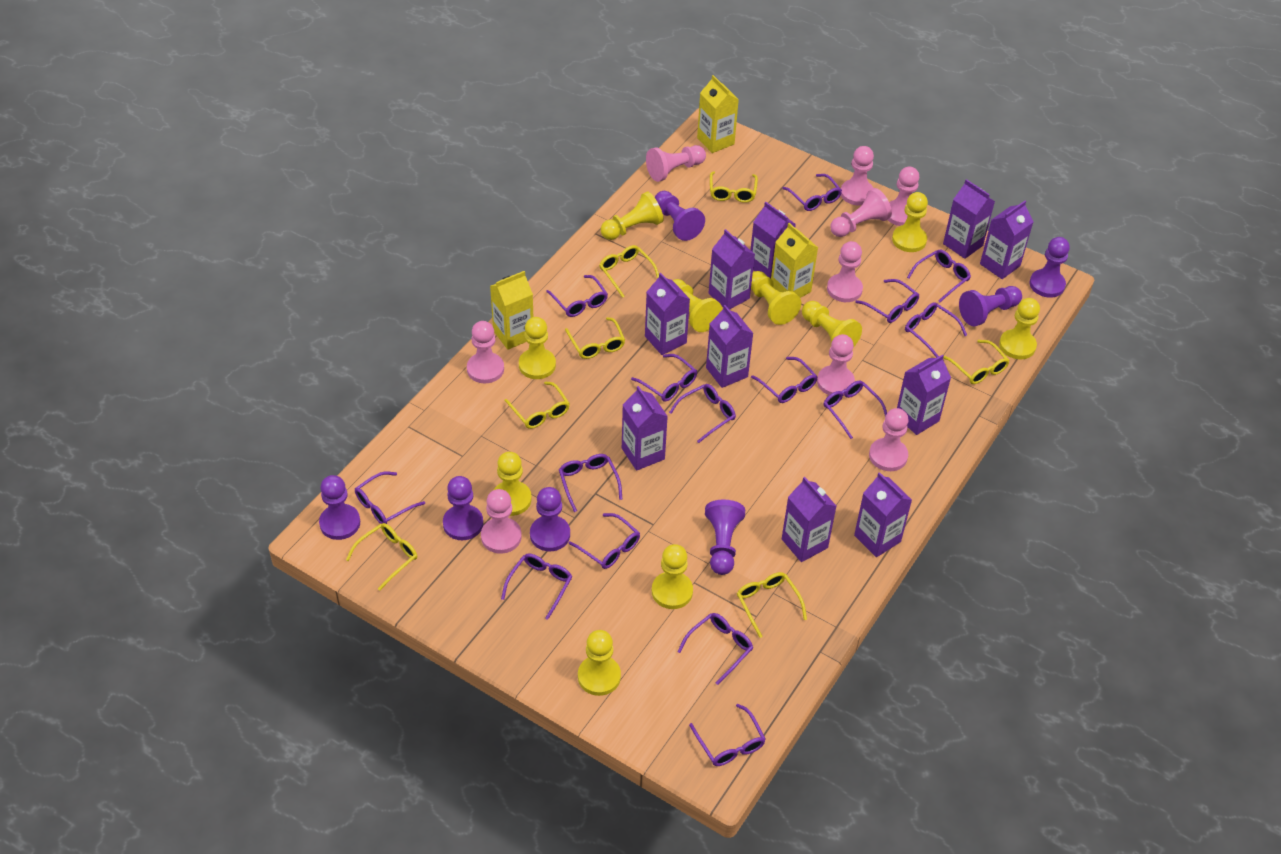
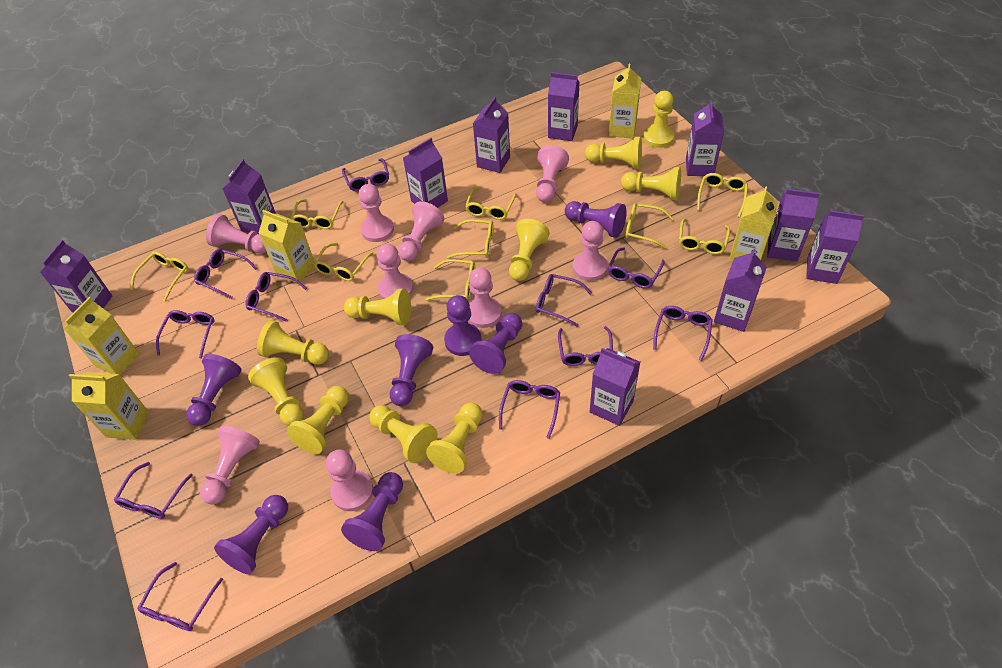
purple glasses: [355,471,425,524] [501,553,572,620] [546,275,608,317] [559,454,623,512] [568,513,640,569] [631,354,697,402] [669,384,736,443] [677,613,753,685] [689,704,766,766] [751,357,818,403] [782,174,842,211] [823,381,887,439] [855,279,919,323] [905,302,967,358] [907,250,971,302] = 15 -> [114,462,193,519] [138,562,223,631] [156,310,214,359] [194,249,258,299] [245,272,307,322] [342,158,389,191] [499,380,560,439] [536,274,592,327] [558,326,613,366] [608,247,665,288] [653,306,713,361] = 11
yellow carton: [490,271,533,350] [697,75,739,153] [771,223,818,298] = 3 -> [64,297,139,375] [69,372,149,440] [259,210,314,284] [609,64,641,138] [729,186,778,262] = 5
yellow glasses: [346,523,417,591] [505,381,570,429] [565,317,625,359] [599,245,659,298] [710,171,758,203] [737,572,807,638] [943,340,1010,384] = 7 -> [130,252,189,302] [291,199,343,229] [313,243,374,281] [426,259,475,301] [447,219,493,258] [465,187,517,220] [625,203,674,249] [679,218,730,254] [697,173,748,218] = 9

